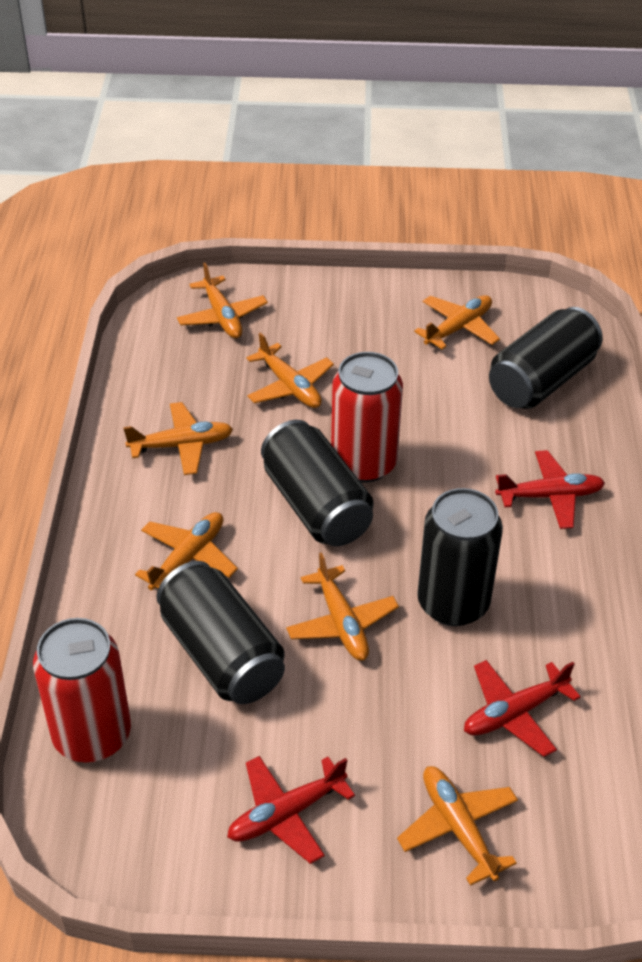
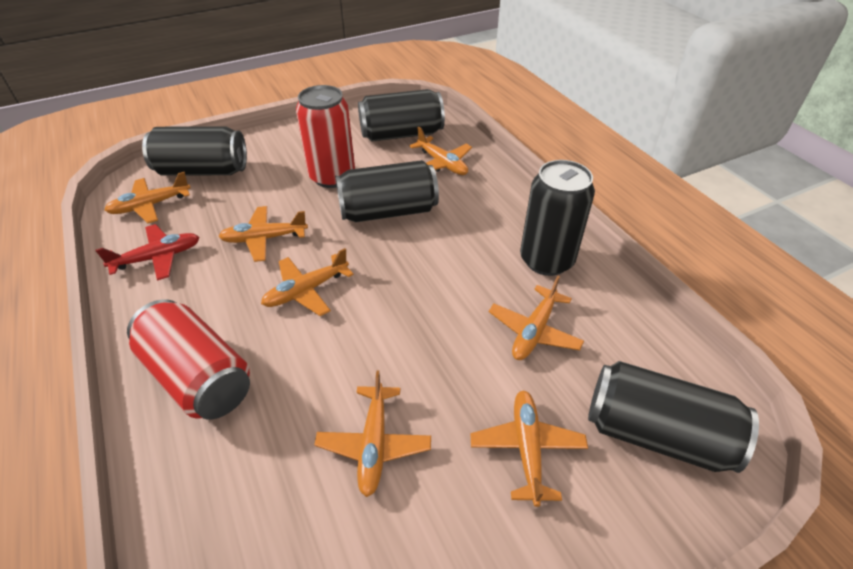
black can: [156,561,285,704] [261,420,374,546] [417,488,503,626] [489,307,603,409] = 4 -> [142,126,247,176] [335,160,439,222] [358,89,445,142] [520,160,595,276] [588,361,759,473] = 5
red plane: [227,756,355,864] [464,660,581,757] [495,450,605,529] = 3 -> [96,224,200,281] = 1

